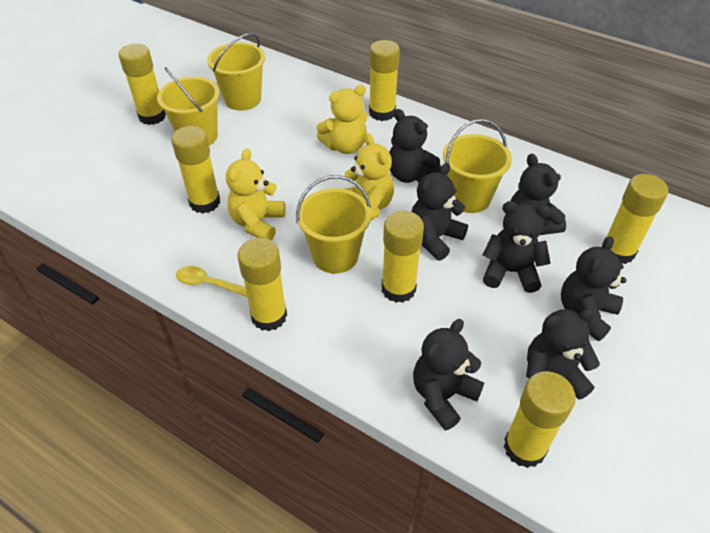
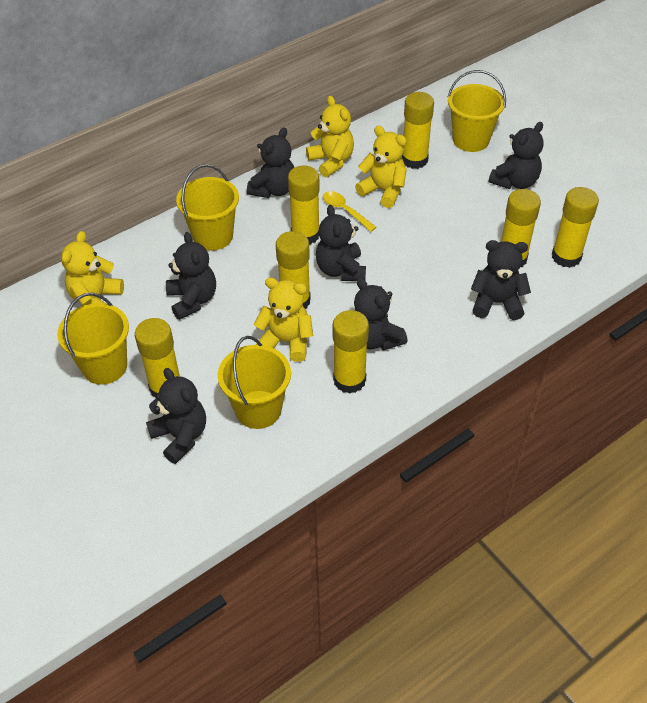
yellow teddy bear: [226,148,285,240] [316,85,368,154] [344,133,394,221] = 3 -> [61,231,124,306] [254,278,313,362] [306,96,354,177] [355,126,407,208] = 4

